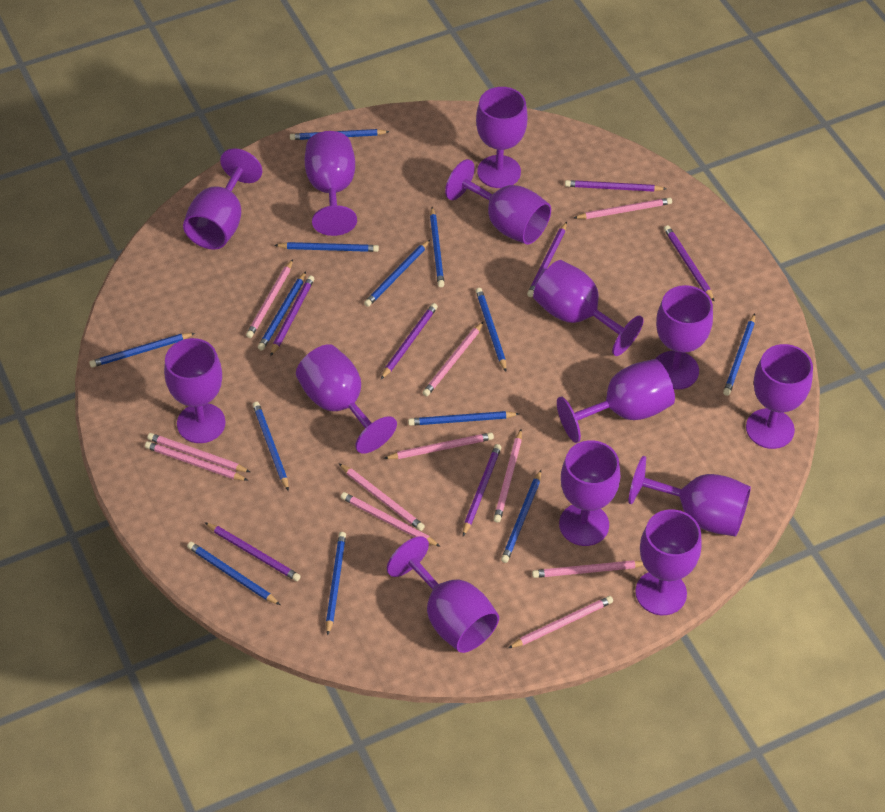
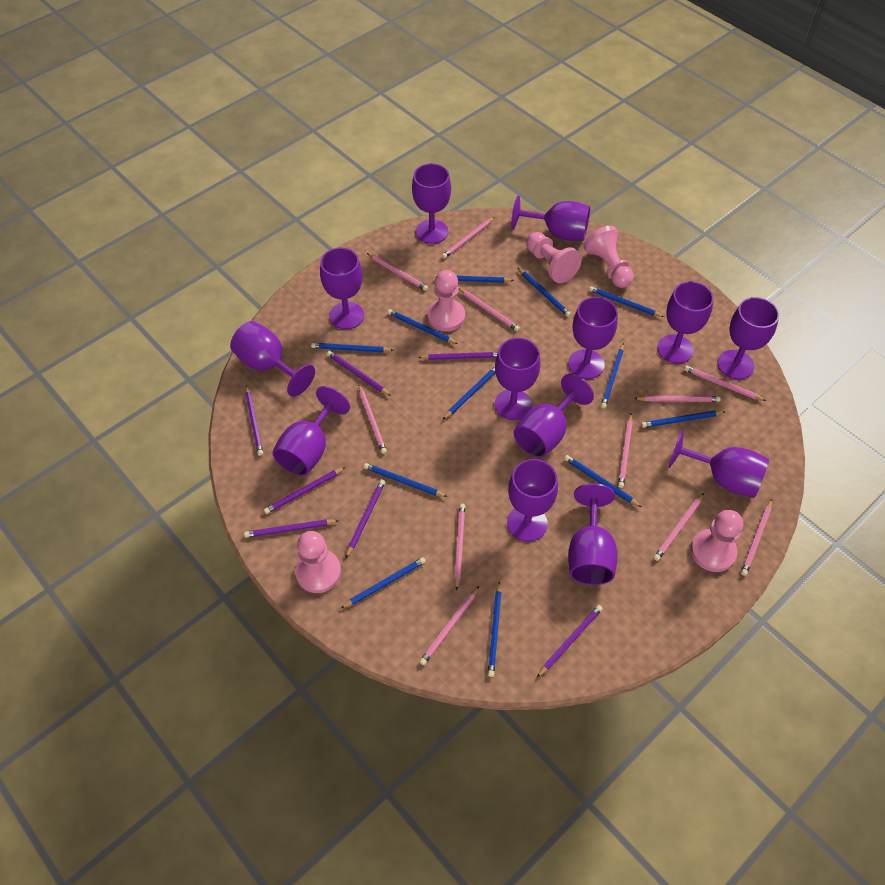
blue pencil: [89,333,195,368] [187,542,280,605] [253,402,289,491] [258,272,306,350] [274,242,379,252] [290,129,390,140] [326,532,346,635] [364,240,430,307] [408,411,519,426] [430,207,445,287] [476,288,507,372] [501,470,541,563] [723,314,755,396] = 13 -> [311,343,394,352] [340,557,426,609] [364,463,447,497] [388,309,458,344] [435,275,514,283] [443,366,495,419] [488,581,502,677] [518,268,571,317] [564,455,641,507] [589,286,664,317] [601,343,624,408] [641,411,725,428] = 12
pink pawn: none = 0 -> [295,531,341,593] [427,270,465,332] [526,232,582,283] [583,226,634,288] [691,510,743,572] = 5
purple goblet: [164,338,226,443] [183,148,262,250] [296,344,397,454] [305,131,357,236] [387,536,499,653] [445,159,551,245] [476,87,528,188] [533,260,644,356] [557,359,675,443] [559,440,620,546] [628,456,751,537] [635,509,702,615] [655,285,713,390] [746,344,813,449] = 14 -> [230,321,315,397] [272,386,350,476] [320,248,364,329] [412,163,451,244] [495,338,540,420] [507,459,558,542] [511,195,590,241] [513,374,594,457] [568,297,618,379] [568,483,617,585] [657,281,714,364] [669,430,769,498] [717,297,779,379] = 13

